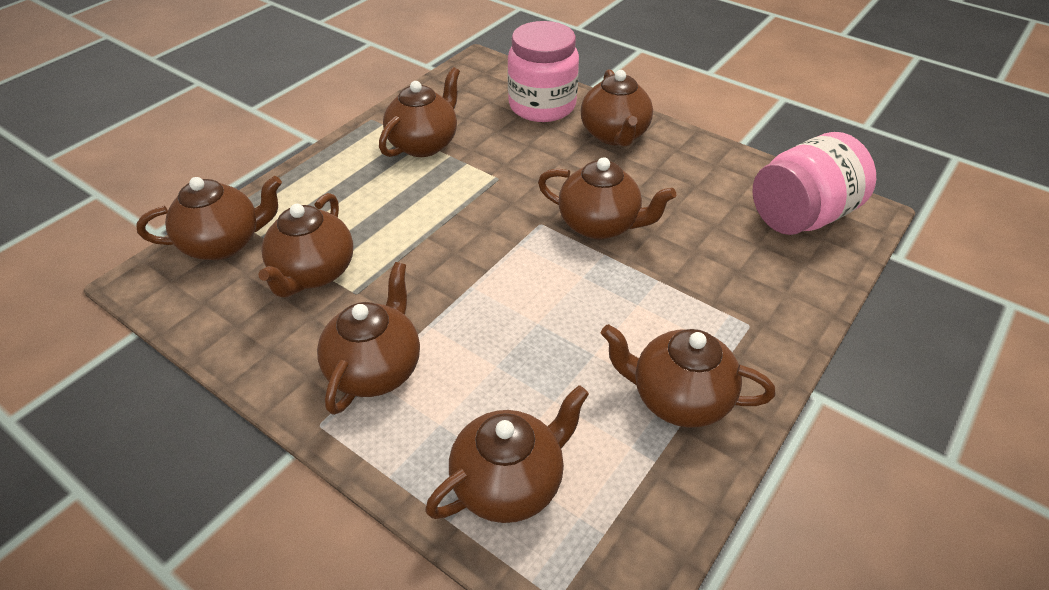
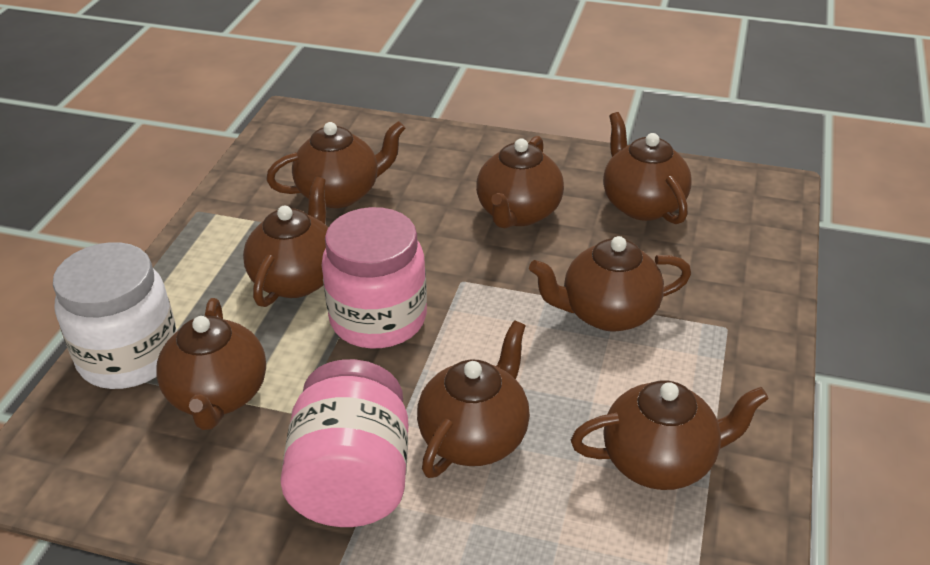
white jar: none = 0 -> [53,242,177,389] = 1

